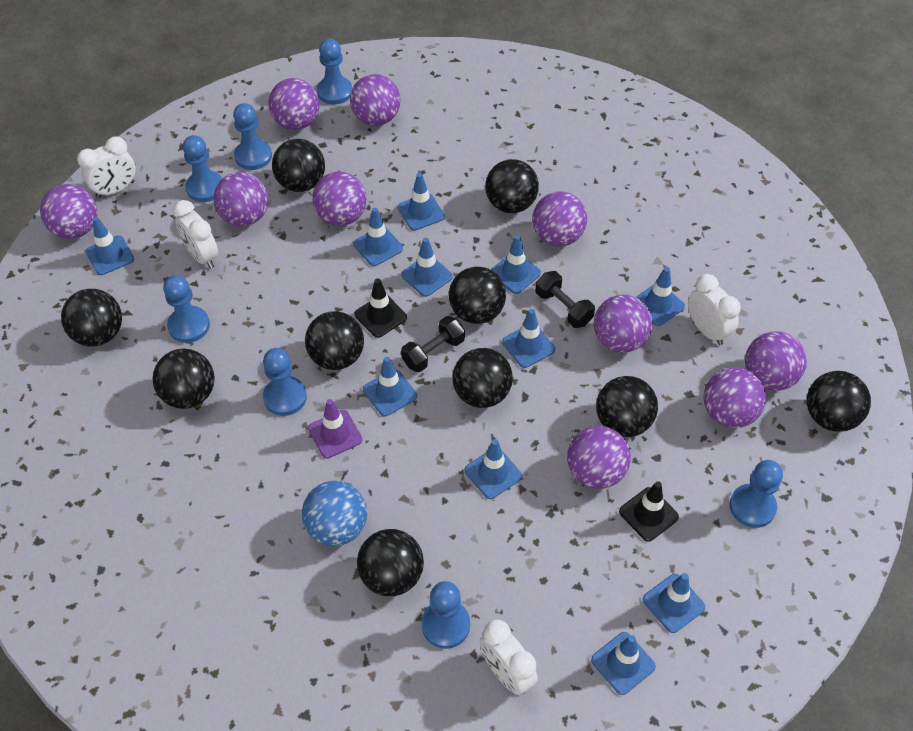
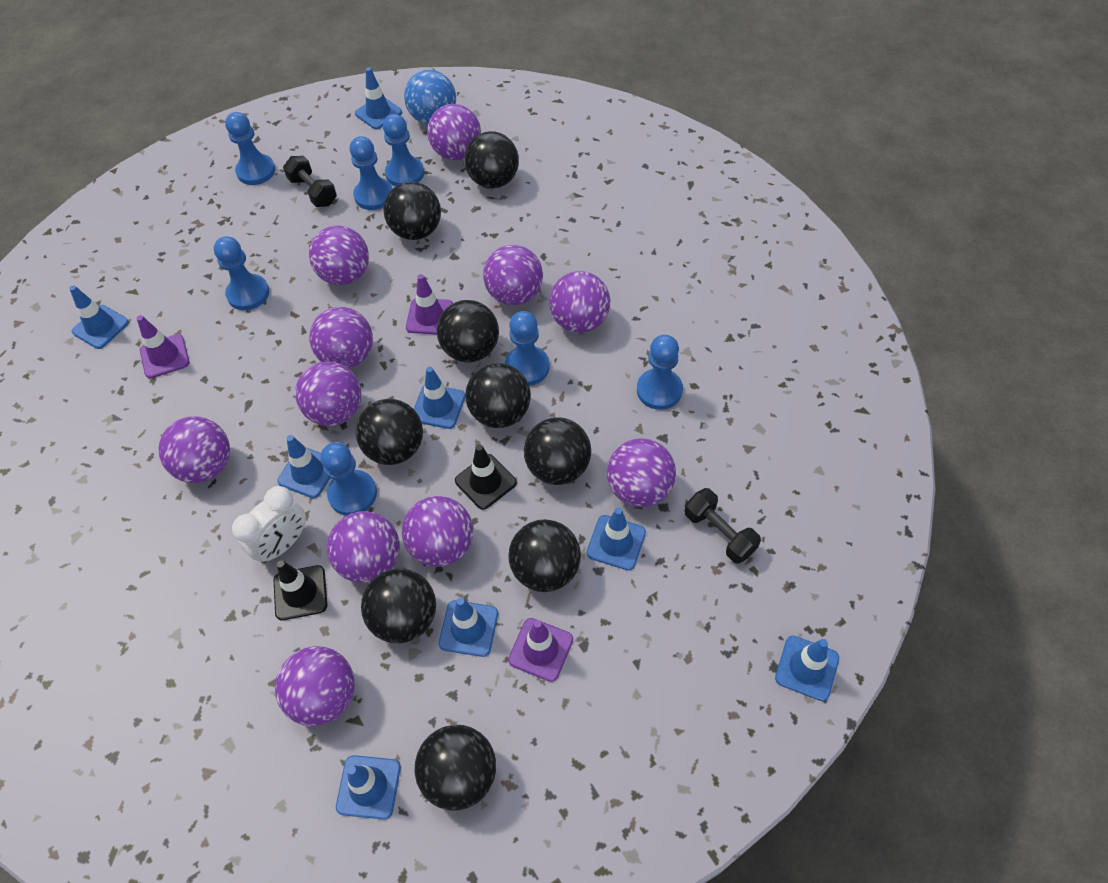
black ball: [61,289,122,346] [153,349,215,409] [272,139,325,192] [305,311,364,370] [357,529,424,596] [449,267,506,324] [452,348,513,408] [485,159,539,213] [596,376,658,437] [807,371,871,432] = 10 -> [356,399,423,465] [361,568,436,643] [383,182,441,240] [414,725,496,811] [436,300,499,362] [464,131,519,188] [465,363,531,428] [508,519,581,592] [524,417,591,485] = 9
blue traffic cone: [86,217,134,275] [353,208,403,266] [363,357,417,416] [398,173,445,231] [401,238,453,297] [465,439,522,499] [491,235,541,294] [502,309,555,368] [591,632,656,695] [636,267,685,326] [643,573,705,633] = 11 -> [69,285,129,349] [277,435,330,498] [336,755,401,820] [355,67,402,129] [414,367,465,429] [439,598,498,657] [587,508,646,570] [775,636,839,701] = 8
purple ball: [40,184,97,239] [214,172,268,226] [268,78,320,130] [312,172,367,226] [350,74,400,126] [532,191,587,246] [567,426,630,489] [594,295,652,353] [704,367,766,428] [745,331,807,391] = 10 -> [159,416,230,483] [275,646,355,726] [295,361,361,426] [309,226,369,285] [309,307,373,368] [327,511,400,583] [402,496,473,567] [427,104,481,160] [483,245,543,306] [549,271,610,333] [607,438,676,507] = 11
purple traffic cone: [308,399,362,458] = 1 -> [137,315,189,378] [406,274,453,335] [508,618,573,682] = 3
white clock: [77,136,136,198] [173,200,218,269] [480,619,538,695] [688,274,741,345] = 4 -> [232,486,306,563] = 1

